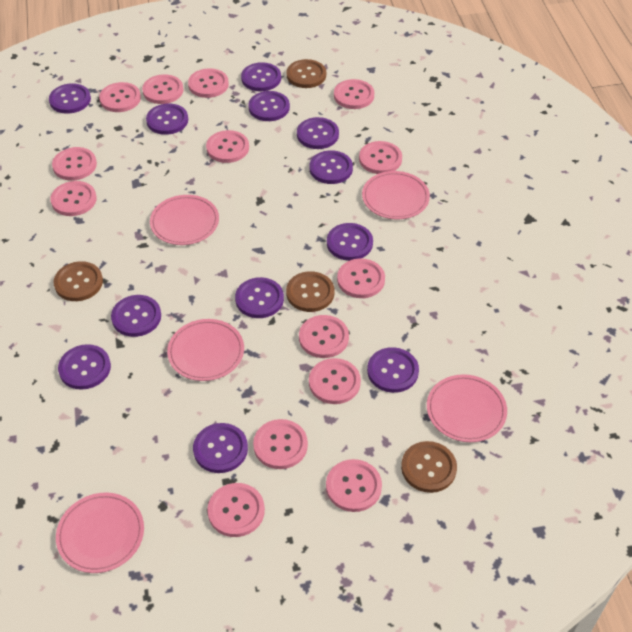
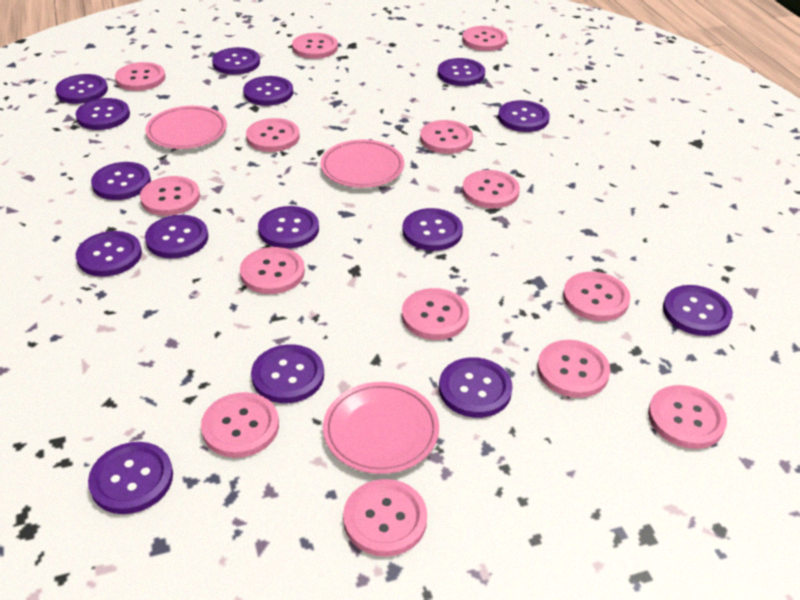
brown button: [54,261,103,301] [286,59,326,88] [286,271,334,312] [401,441,457,493] = 4 -> none = 0
pink plate: [56,493,144,573] [150,195,219,245] [167,319,244,381] [362,171,430,219] [427,374,507,442] = 5 -> [146,106,227,149] [321,140,404,188] [323,382,439,474] = 3
purple button: [49,83,91,114] [58,344,111,390] [111,295,161,337] [146,104,188,135] [193,423,248,473] [235,277,284,318] [241,62,281,91] [248,91,290,121] [297,117,339,149] [309,150,353,184] [327,223,373,261] [367,347,419,393] = 12 -> [55,74,108,104] [76,98,130,130] [76,231,142,277] [88,442,173,514] [91,162,151,200] [145,215,208,259] [212,47,260,75] [243,76,293,106] [251,344,324,403] [258,206,319,249] [402,208,463,251] [438,58,485,86] [439,357,513,418] [498,100,550,132] [663,285,733,336] = 15

